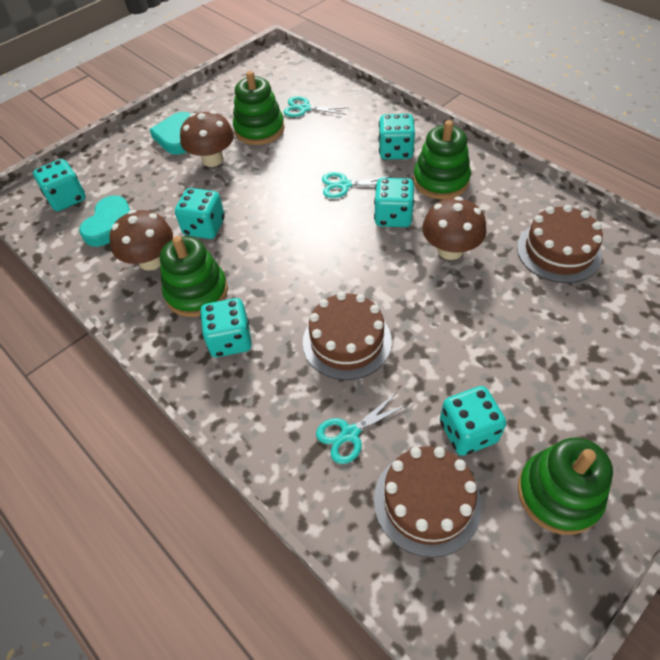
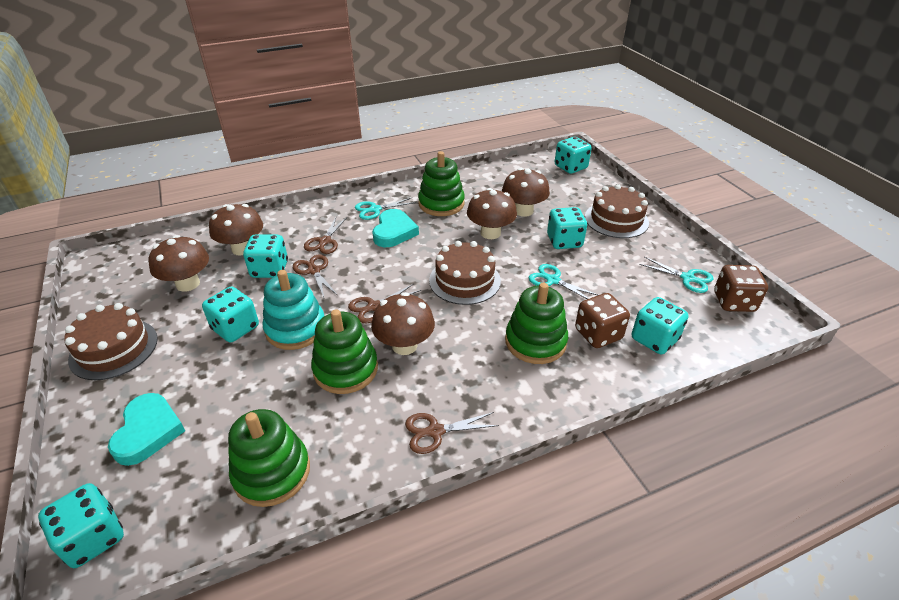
brown dice: none = 0 -> [575,293,630,348] [714,265,768,312] = 2
brown mushroom: [109,210,173,271] [180,111,234,167] [422,197,486,260] = 3 -> [148,235,209,292] [209,204,263,256] [371,292,435,355] [467,188,517,239] [502,168,550,217] = 5
brown scissors: none = 0 -> [293,255,337,298] [304,217,347,254] [348,284,421,323] [405,412,499,454] = 4
turquoise stacking toy: none = 0 -> [263,270,324,350] = 1

